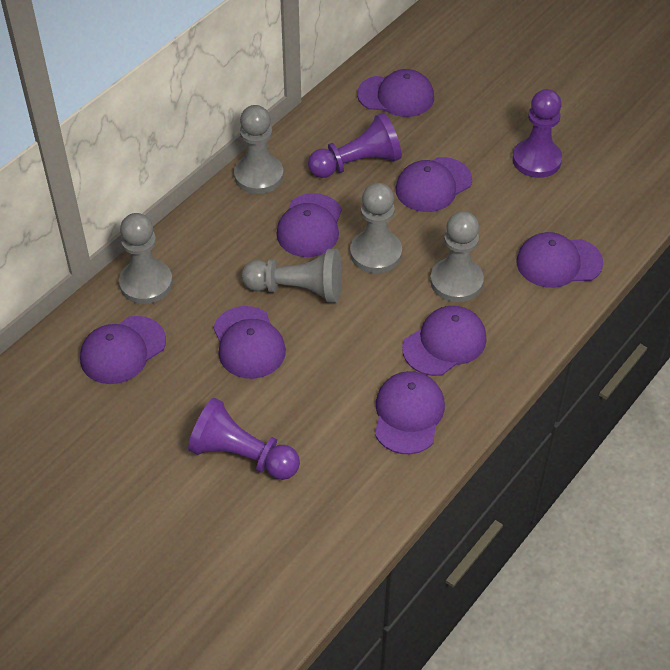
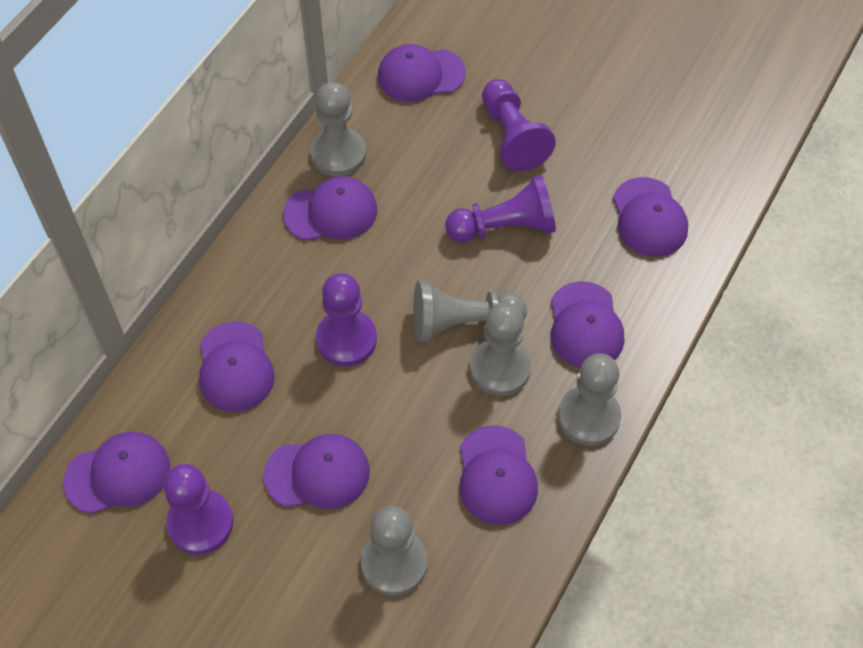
purple pawn: [188,398,300,480] [308,113,402,178] [512,89,562,178] = 3 -> [164,464,233,555] [316,273,377,366] [445,175,556,242] [482,79,556,172] = 4

